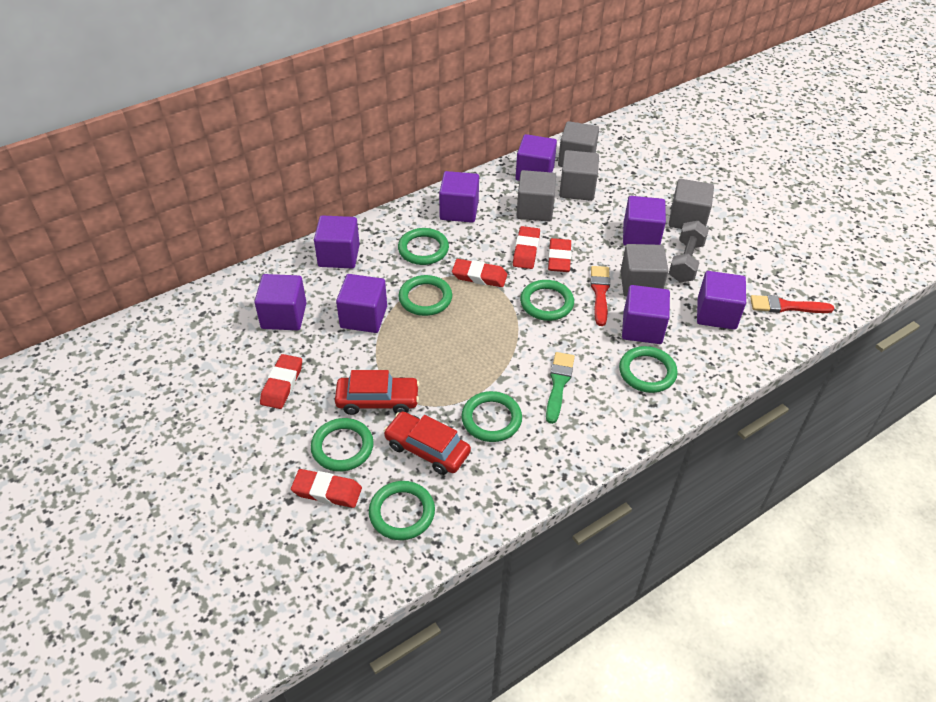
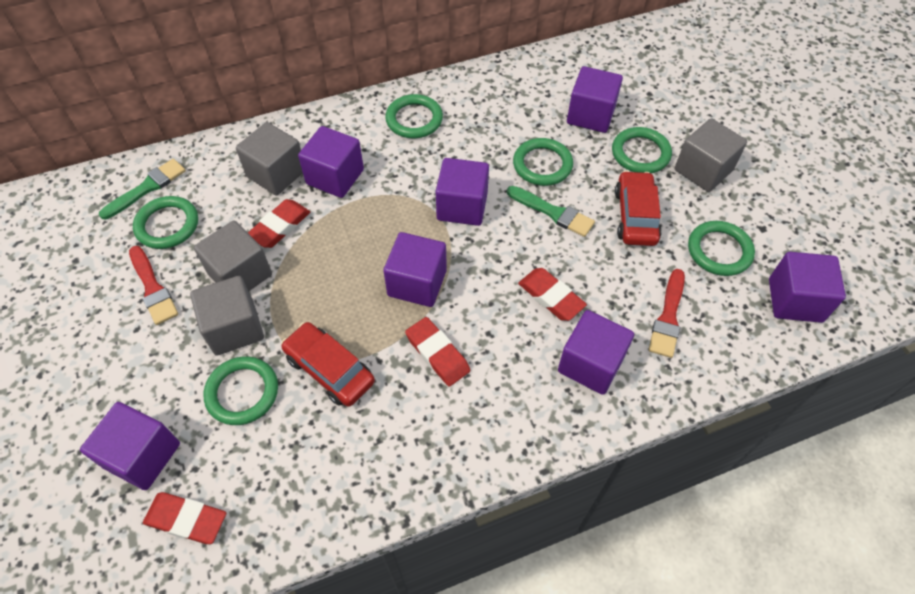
green brush: [546,352,575,424] = 1 -> [99,159,186,219] [507,186,595,237] = 2
green ring: [311,418,374,471] [369,481,435,540] [398,228,449,265] [399,275,452,316] [461,391,522,442] [520,280,574,321] [619,346,678,393] = 7 -> [133,196,198,249] [203,356,278,425] [385,94,443,138] [513,138,573,186] [612,127,672,173] [688,221,755,276] = 6
grey cube: [516,170,556,221] [558,121,599,167] [559,150,599,201] [621,244,669,297] [669,179,714,229] = 5 -> [190,276,264,356] [194,220,272,291] [236,122,303,195] [674,118,747,192] = 4
grey dumbbell: [669,221,709,282] = 1 -> none = 0
purple cube: [254,274,306,330] [314,215,360,268] [336,274,387,333] [439,171,479,223] [516,134,557,181] [622,285,670,344] [623,196,666,246] [697,271,746,330] = 8 -> [80,402,180,490] [298,126,364,198] [383,232,447,307] [436,158,489,226] [558,310,634,395] [567,66,623,133] [769,252,846,323] = 7
red eraser: [260,354,302,409] [291,469,362,508] [452,259,507,287] [513,226,540,269] [548,238,572,272] = 5 -> [143,492,226,544] [248,199,310,248] [405,317,470,387] [518,268,587,321] = 4

